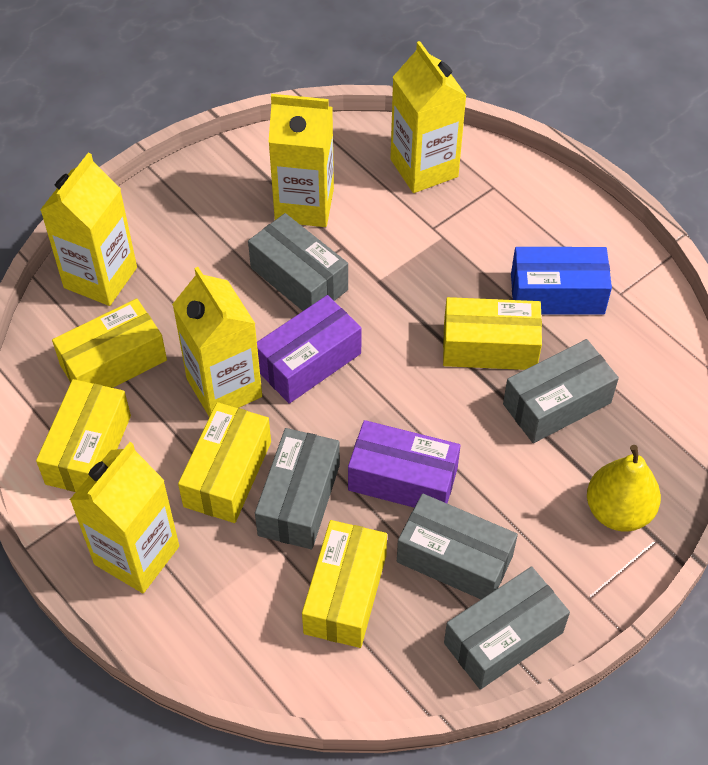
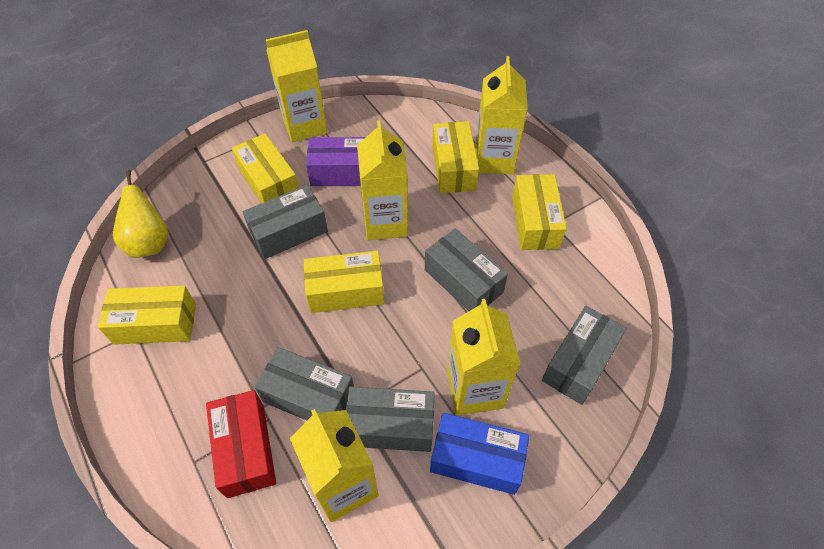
purple box: [257,295,362,404] [348,420,461,508] = 2 -> [306,137,366,186] = 1
red box: none = 0 -> [206,390,276,498] = 1

